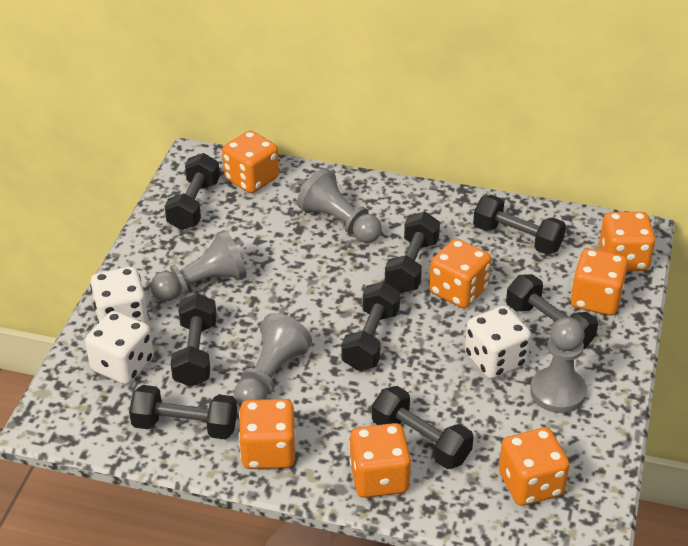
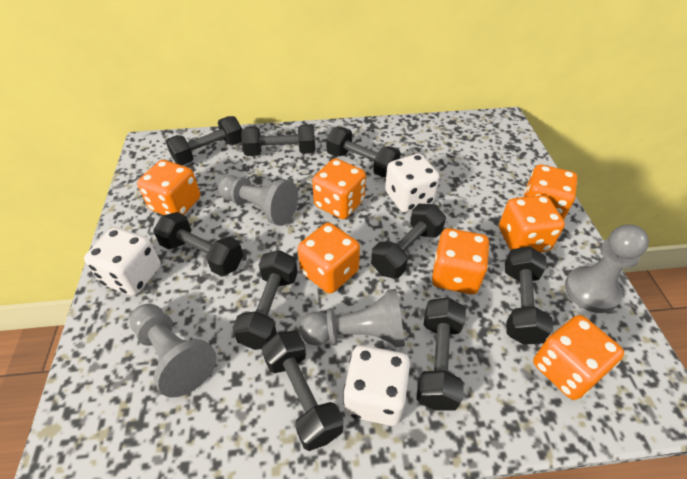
black dumbbell: [129,385,237,439] [165,153,220,230] [171,293,217,387] [341,282,400,371] [372,386,474,469] [385,212,440,293] [473,195,566,255] [506,274,598,349] = 8 -> [153,212,243,276] [166,116,242,165] [233,250,298,350] [241,124,315,156] [262,331,343,451] [326,127,401,177] [371,204,446,279] [416,297,466,411] [505,246,553,345] = 9

